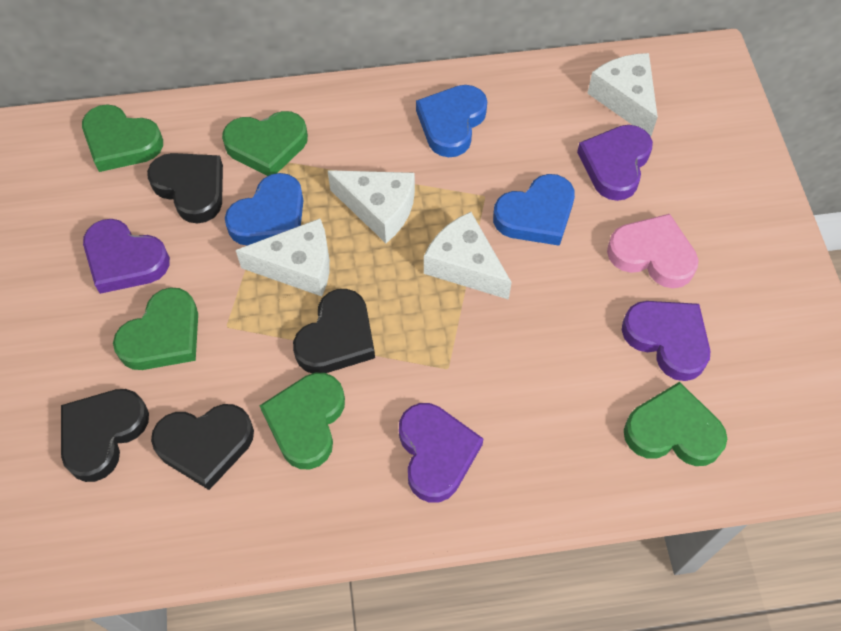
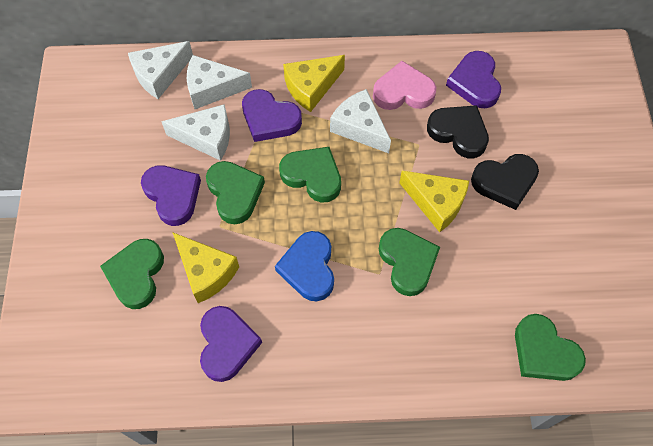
black heart: [61,389,149,482] [147,153,223,224] [151,404,254,490] [293,289,375,373] = 4 -> [427,105,489,158] [471,154,539,210] = 2
blue heart: [225,173,304,245] [416,85,487,157] [493,174,575,246] = 3 -> [275,231,334,301] = 1
yellow cheese: none = 0 -> [172,232,239,303] [283,55,345,112] [399,171,469,232] = 3

